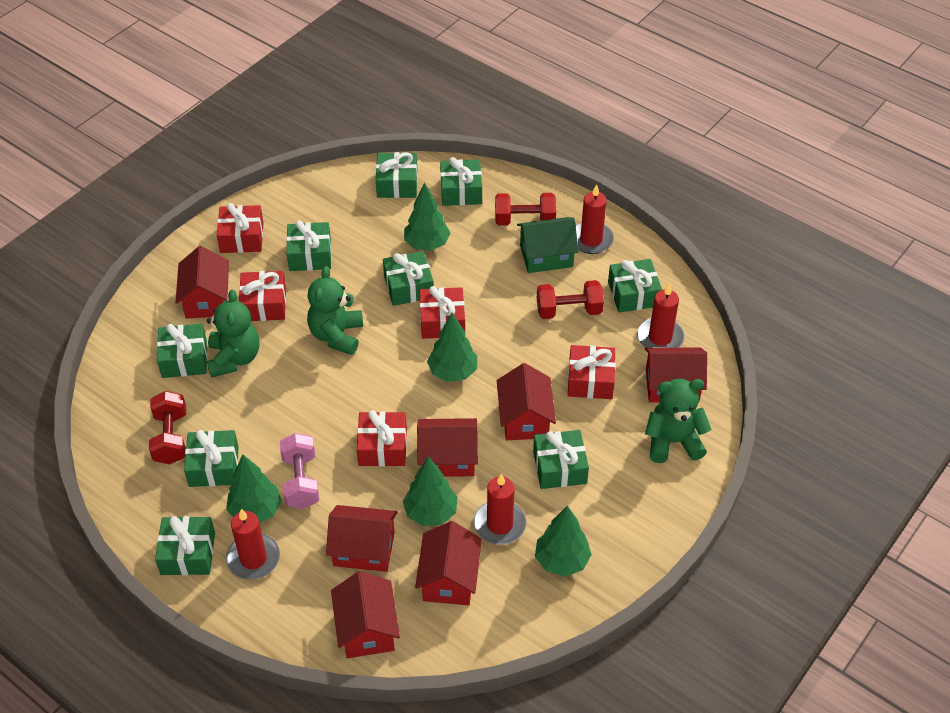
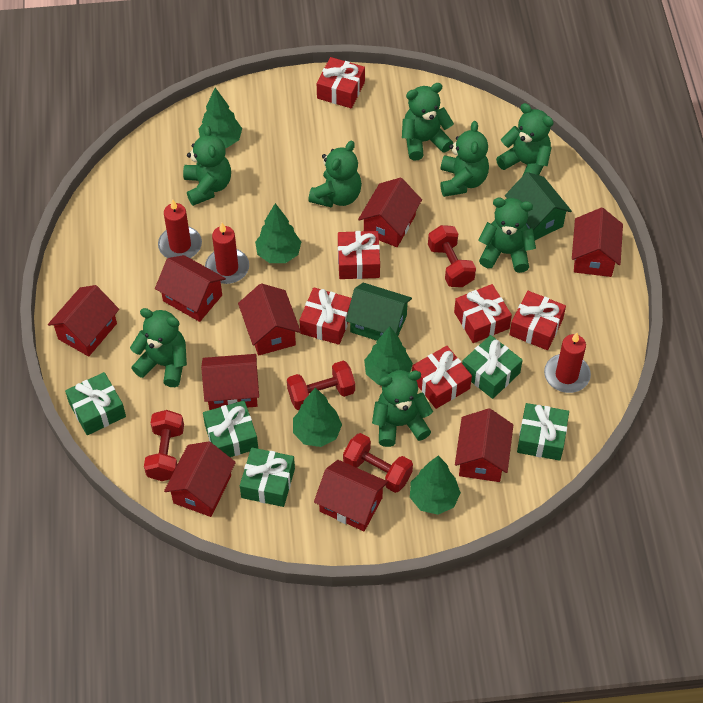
green gift: [155,516,215,575] [157,324,207,378] [184,430,239,487] [286,221,331,271] [376,152,418,198] [383,251,434,306] [440,157,482,206] [533,430,589,489] [608,259,662,313] = 9 -> [65,372,126,435] [203,400,258,457] [240,447,295,507] [462,335,523,399] [517,403,569,461] = 5
green house: [517,217,579,273] = 1 -> [346,283,412,341] [505,172,572,240] = 2
green teddy bear: [207,290,259,378] [307,266,363,355] [645,379,712,463] = 3 -> [130,308,187,387] [183,125,231,206] [308,141,362,207] [372,370,433,447] [402,83,454,160] [440,121,489,197] [478,198,536,273] [496,103,554,175] = 8
pink dumbbell: [280,433,319,509] = 1 -> none = 0
red candle: [226,509,280,580] [474,474,526,545] [576,184,614,254] [637,283,685,348] = 4 -> [158,199,202,258] [205,223,249,284] [544,333,591,393] = 3
red dumbbell: [149,391,186,464] [495,193,556,226] [537,280,604,319] = 3 -> [144,410,184,481] [287,361,355,410] [343,433,413,493] [428,225,476,287] = 4
red gift: [217,203,264,253] [239,271,286,321] [357,410,407,466] [419,286,465,339] [568,345,616,399] = 5 -> [300,287,352,345] [317,57,365,108] [338,231,380,279] [412,346,472,409] [454,284,512,343] [509,291,566,350] = 6
red house: [175,246,229,319] [326,505,397,572] [331,571,400,658] [415,521,482,605] [417,418,478,477] [497,363,556,440] [645,347,707,403] = 7 -> [48,285,119,357] [155,255,226,322] [164,441,236,517] [201,354,259,410] [238,283,301,355] [314,460,388,531] [358,178,422,247] [455,408,513,482] [572,208,623,277] = 9

